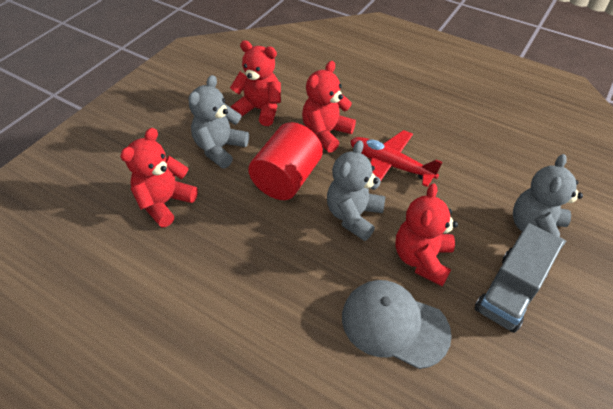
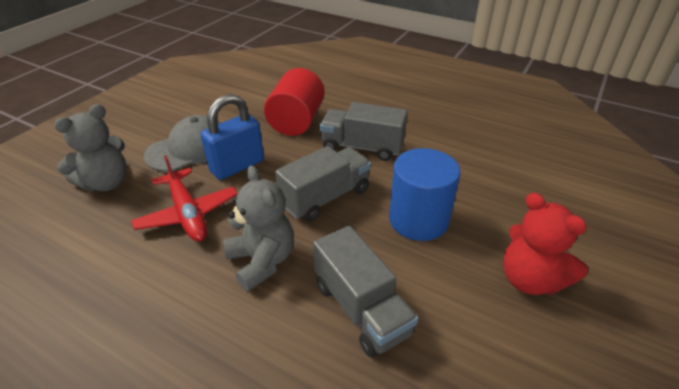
blue cylinder: none = 0 -> [389,148,461,241] = 1
blue padlock: none = 0 -> [201,94,264,180] = 1
grey teddy bear: [188,75,249,168] [327,140,385,241] [513,154,583,250] = 3 -> [54,104,127,191] [223,166,294,291] = 2
grey truck: [474,223,564,333] = 1 -> [275,146,371,222] [313,226,418,357] [320,102,408,161] = 3
red teddy bear: [120,128,198,227] [230,40,281,126] [302,61,356,153] [395,183,458,286] = 4 -> [503,192,588,295] = 1

